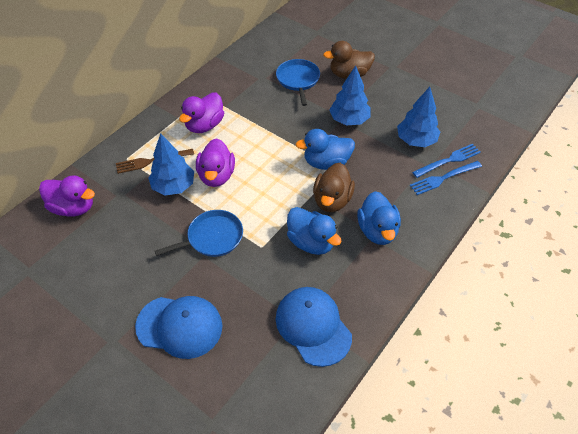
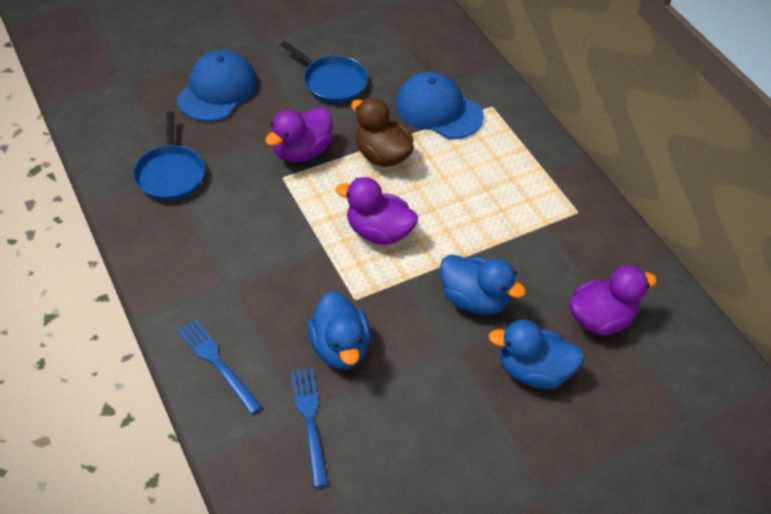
blue tree: [148,133,194,196] [329,65,371,125] [397,87,440,147] = 3 -> none = 0
brown duck: [313,163,355,212] [323,41,375,79] = 2 -> [351,98,414,167] = 1
brown fork: [116,149,194,174] = 1 -> none = 0

